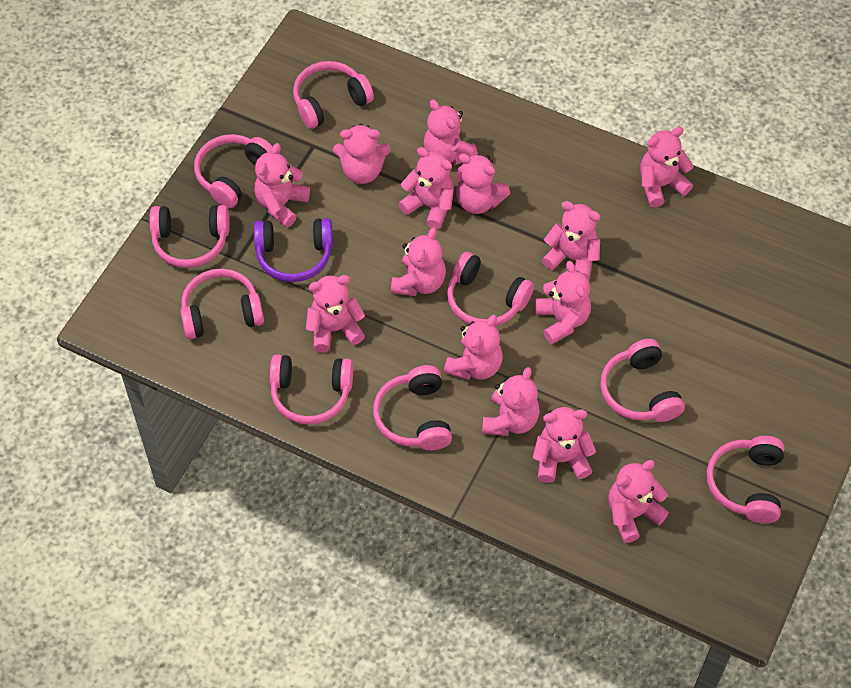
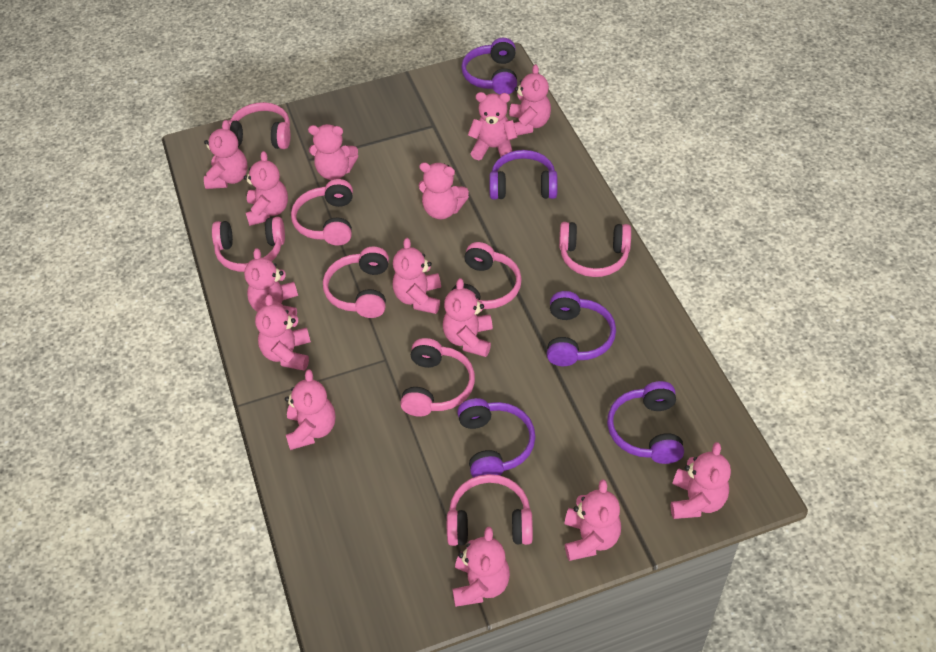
pink headphones: [149,205,230,268] [180,269,264,339] [194,134,273,208] [270,354,353,424] [293,61,374,129] [373,365,452,450] [447,252,534,326] [600,339,685,422] [707,436,785,523] = 9 -> [212,217,285,272] [227,102,291,149] [291,179,353,246] [323,247,389,318] [400,338,475,417] [447,474,533,546] [452,242,522,309] [559,222,631,277] = 8
purple headphones: [254,218,333,282] = 1 -> [457,398,536,478] [461,38,517,95] [489,150,558,199] [547,291,616,366] [607,381,684,464] = 5

